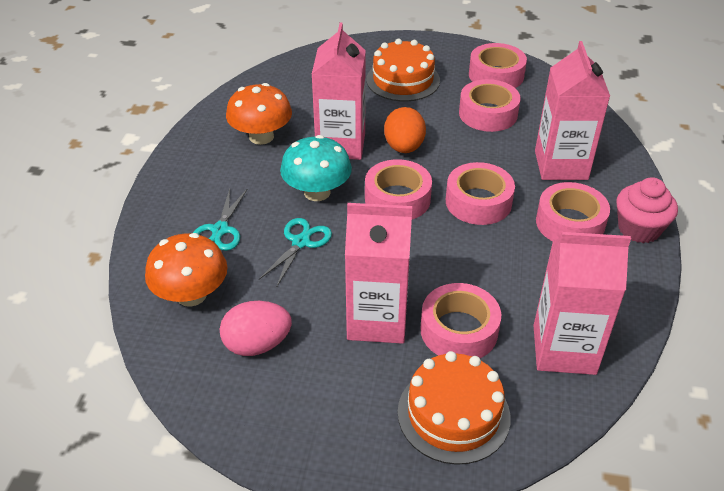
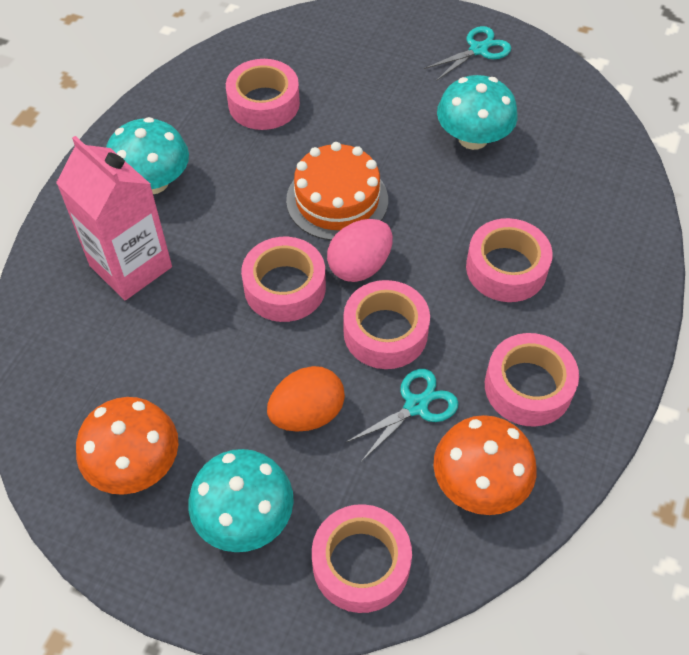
orange cake: [366,39,440,102] [398,351,511,465] = 2 -> [286,142,388,241] = 1
pink carton: [312,22,366,160] [345,203,412,344] [533,232,631,375] [535,41,610,180] = 4 -> [56,136,172,300] = 1
pink cupcake: [616,177,678,243] = 1 -> none = 0
turquoise mushroom: [280,135,352,201] = 1 -> [106,117,189,194] [188,449,294,552] [437,75,518,150] = 3

